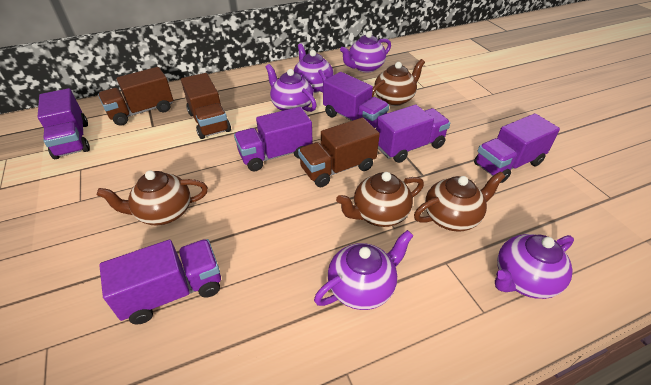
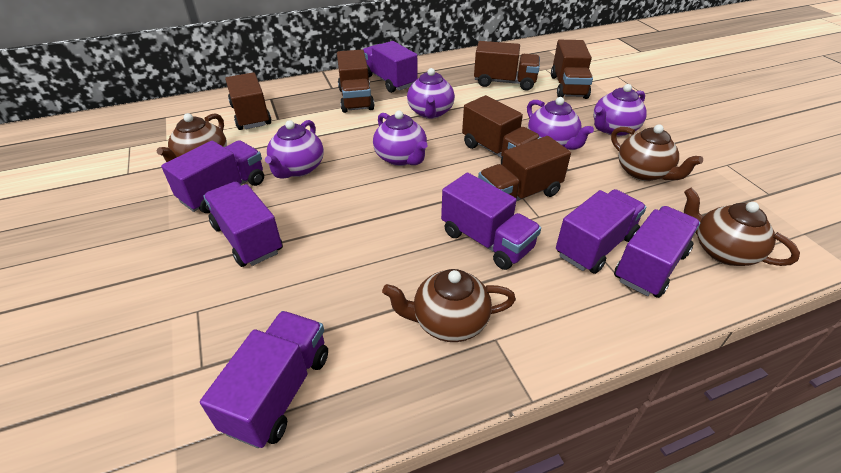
brown truck: [98,67,173,126] [181,73,231,139] [298,118,380,187] = 3 -> [225,72,272,130] [337,50,374,113] [462,95,541,165] [474,41,540,91] [478,136,571,201] [551,40,593,99] = 6
purple truck: [37,88,90,159] [99,239,221,325] [234,107,313,171] [323,72,389,128] [376,105,450,163] [474,113,560,183] = 6 -> [161,140,264,213] [200,311,328,448] [203,182,283,267] [363,41,417,93] [441,173,541,270] [556,189,646,274] [614,206,701,298] = 7

